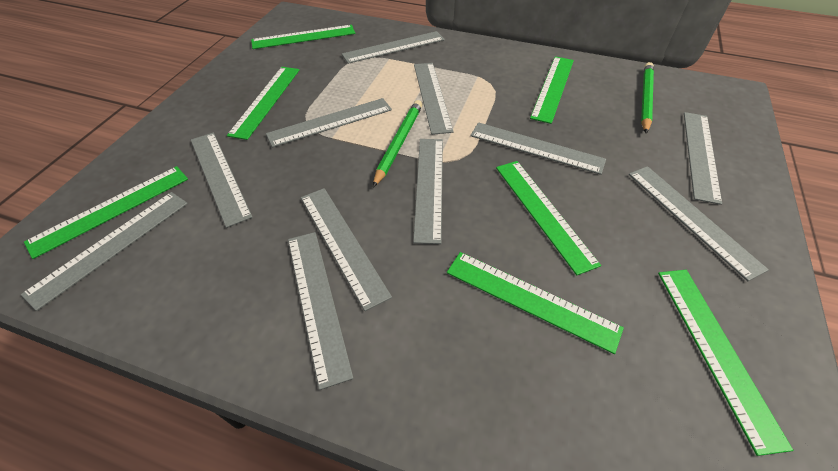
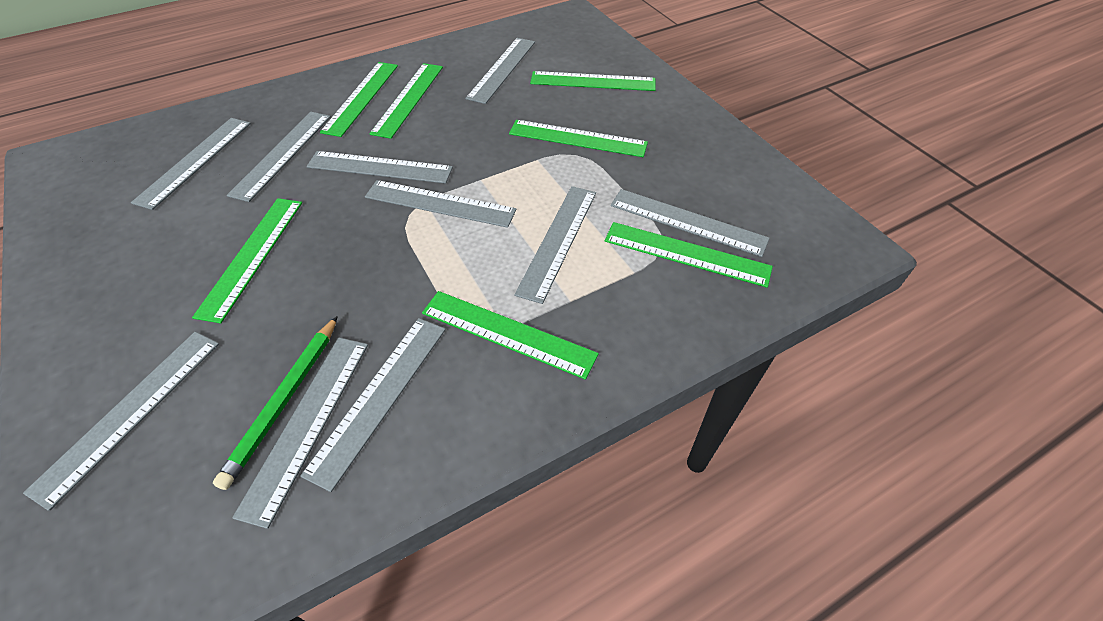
green pencil: [373,100,422,187] [641,62,654,134] = 2 -> [213,316,338,490] = 1
grey ruler: [21,192,188,311] [191,133,253,228] [266,98,392,147] [288,232,353,390] [301,188,392,311] [342,31,445,64] [413,139,443,244] [414,63,454,135] [470,122,606,175] [629,166,769,281] [684,112,722,205] = 11 -> [23,332,219,511] [131,118,251,210] [227,112,331,202] [232,337,368,529] [300,318,445,492] [307,151,453,184] [365,180,517,228] [466,38,535,104] [514,186,596,304] [611,189,770,257] = 10

